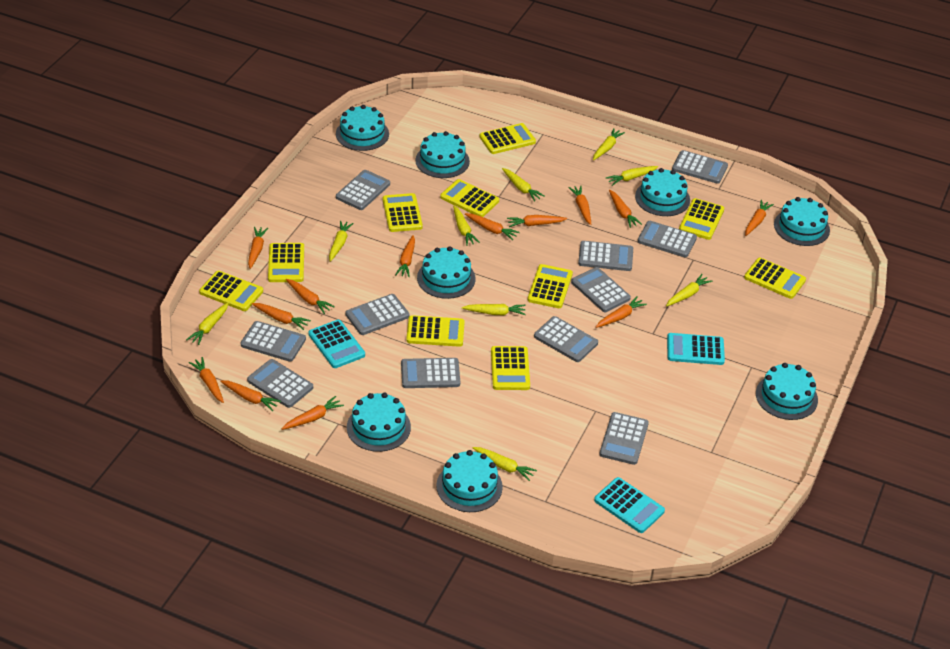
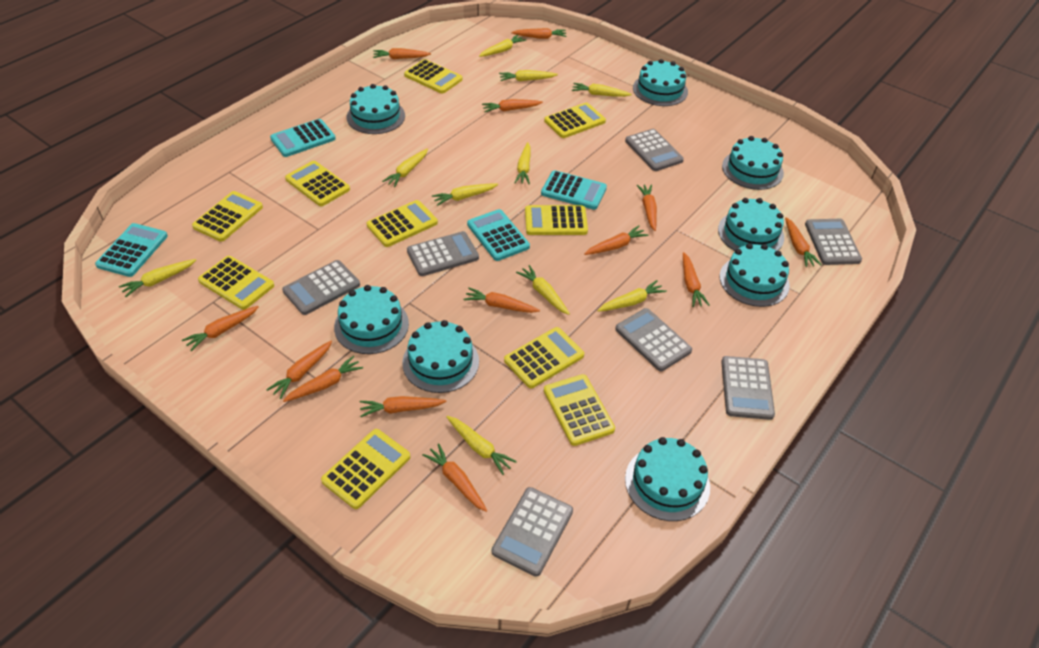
grey calculator: [241,321,306,362] [247,359,313,408] [336,170,390,210] [346,294,410,335] [401,358,460,388] [534,316,598,362] [571,267,631,312] [578,241,633,271] [599,412,649,465] [638,221,697,257] [672,150,728,184] = 11 -> [282,260,360,315] [407,231,479,276] [492,487,573,577] [615,308,692,371] [625,129,684,171] [721,356,775,420] [805,219,862,265] = 7
turquoise calculator: [308,320,365,368] [594,477,665,533] [667,333,725,365] = 3 -> [95,223,168,277] [270,119,336,157] [467,209,530,261] [541,170,607,210] = 4
yellow carrot: [186,302,228,345] [329,221,354,262] [453,206,480,246] [462,304,526,315] [473,447,537,481] [502,168,545,202] [593,128,625,160] [605,166,658,186] [666,274,712,306] = 9 -> [119,259,196,297] [382,149,428,187] [432,184,498,206] [447,416,517,475] [479,35,526,57] [499,70,558,81] [514,142,531,184] [516,265,570,315] [572,83,632,97] [597,280,667,312] = 10

